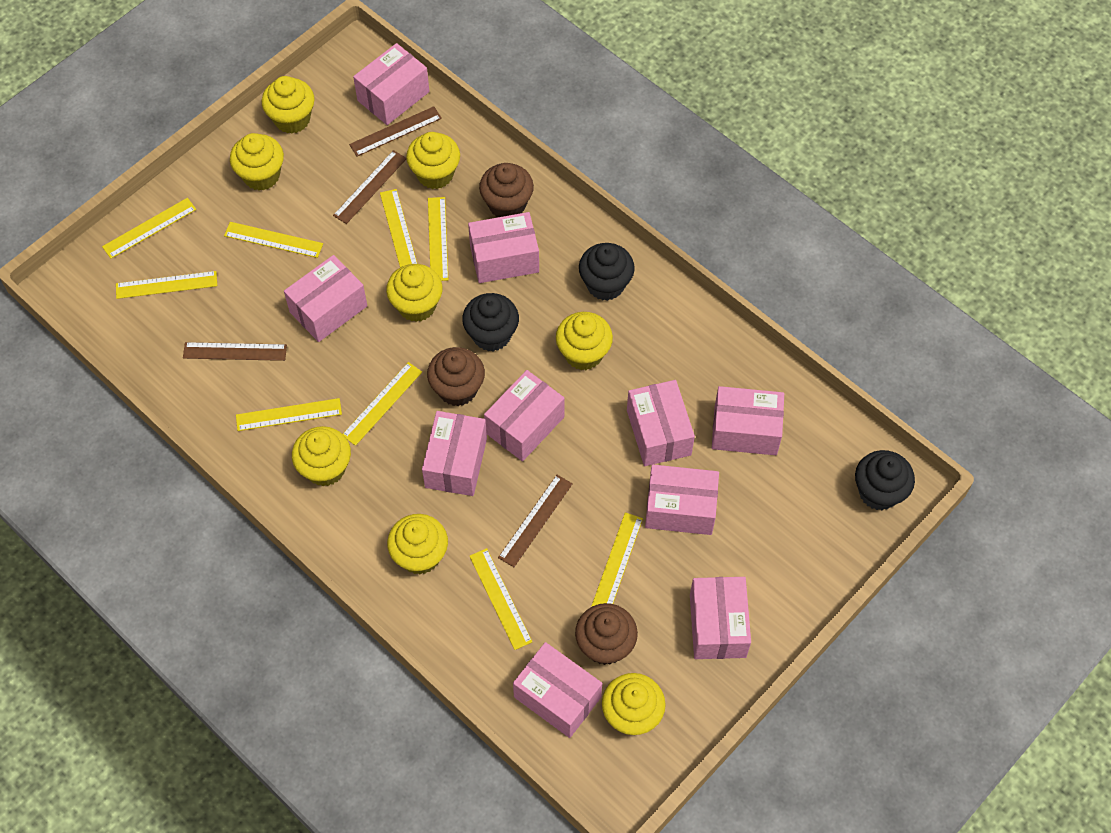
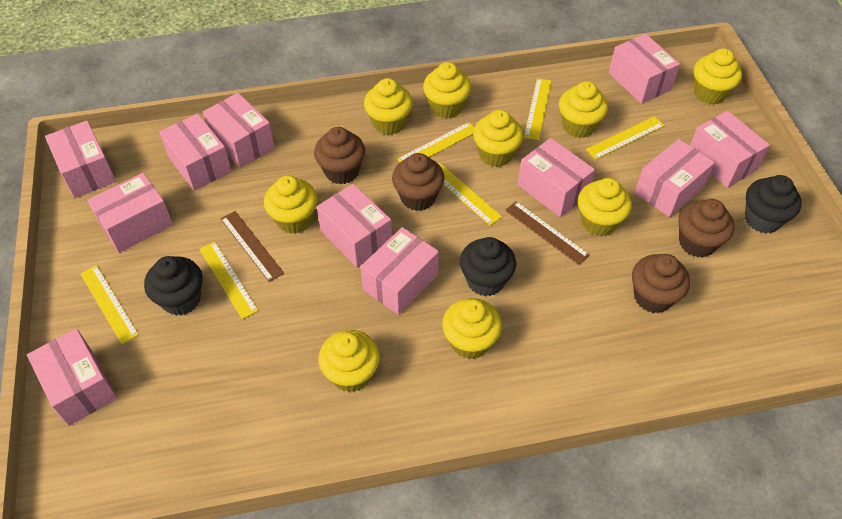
brown cupcake: [427,347,485,406] [479,163,534,217] [575,603,638,665] = 3 -> [314,127,365,184] [392,153,445,211] [632,254,690,313] [678,199,734,258] = 4
brown ruler: [183,342,287,361] [333,150,407,224] [349,106,442,157] [498,475,573,567] = 4 -> [221,211,284,282] [505,201,590,265] = 2
pink box: [284,255,367,342] [353,43,430,125] [422,411,487,496] [468,212,539,283] [484,370,565,461] [513,642,602,738] [627,380,695,466] [645,464,719,535] [690,577,751,659] [712,386,784,455] = 10 -> [27,328,117,426] [45,121,116,198] [87,173,173,253] [159,113,232,191] [203,93,275,168] [317,184,392,267] [361,227,439,315] [518,138,595,217] [609,34,680,104] [635,139,715,217] [690,111,770,188] = 11
yellow cupcake: [230,133,284,191] [262,76,315,134] [292,426,351,486] [386,264,443,322] [387,514,448,575] [406,132,460,189] [556,312,613,370] [602,673,666,735] = 8 -> [264,175,318,234] [318,330,380,392] [364,78,413,135] [423,62,471,119] [442,298,502,359] [473,110,523,167] [559,81,608,138] [578,178,632,236] [694,48,742,104] = 9
yellow ruler: [102,198,196,259] [116,271,217,299] [224,222,323,258] [236,398,342,431] [343,362,422,446] [380,189,417,267] [428,197,448,281] [469,548,532,650] [591,513,643,607] = 9 -> [80,265,139,344] [199,242,258,319] [397,122,474,162] [439,163,502,225] [524,78,552,140] [586,116,664,160] = 6

